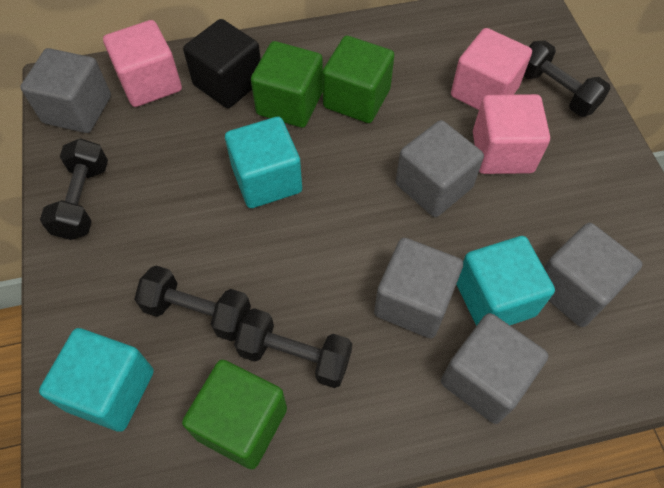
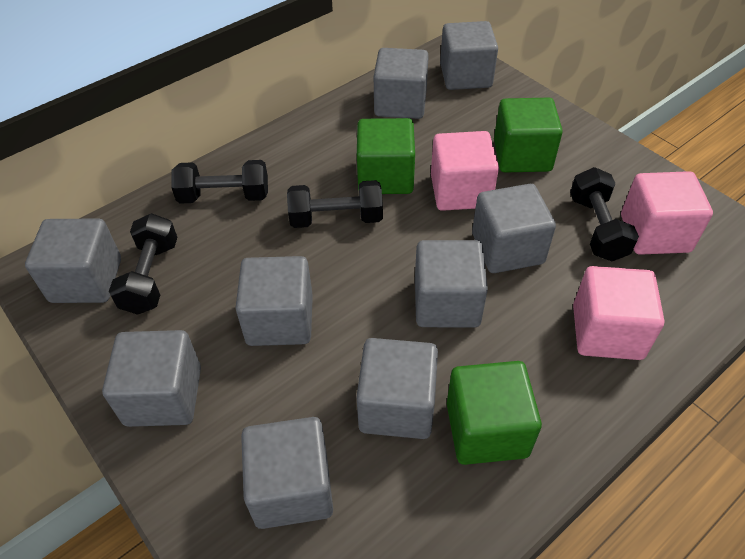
black cube: [183,19,261,108] = 1 -> none = 0
grey cube: [20,48,111,133] [374,238,463,338] [396,120,484,217] [441,313,549,424] [544,223,643,327] = 5 -> [25,218,121,303] [102,330,201,427] [235,256,313,346] [241,417,333,529] [356,338,438,439] [374,48,429,119] [415,240,488,327] [440,21,498,90] [472,184,556,273] = 9
turquoise cube: [39,328,154,432] [225,117,302,208] [456,236,555,326] = 3 -> none = 0

